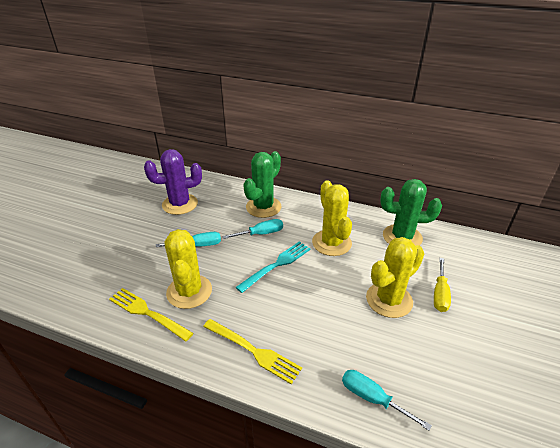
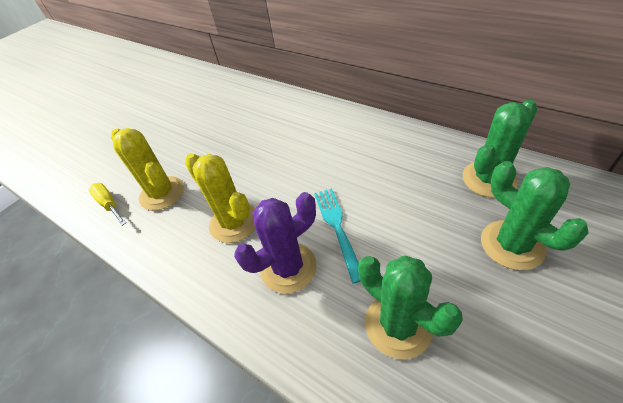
green cactus: [243,151,282,218] [380,179,442,246] = 2 -> [358,255,463,359] [462,100,537,198] [481,161,589,270] = 3
turquoise screwdriver: [156,232,221,247] [222,219,283,239] [342,370,432,431] = 3 -> none = 0
yellow cactus: [165,229,212,309] [312,180,352,256] [366,237,424,318] = 3 -> [111,128,184,211] [185,153,255,243] = 2
yellow fork: [109,288,193,342] [203,319,302,384] = 2 -> none = 0

